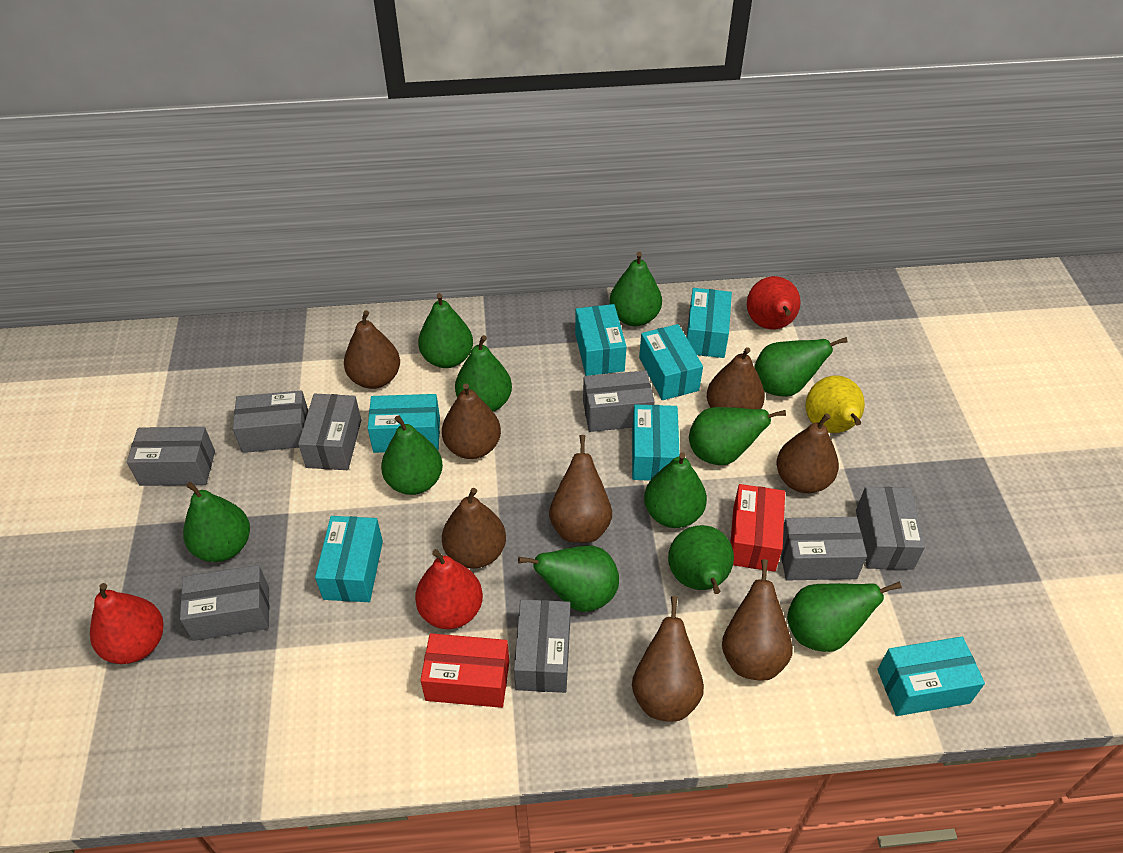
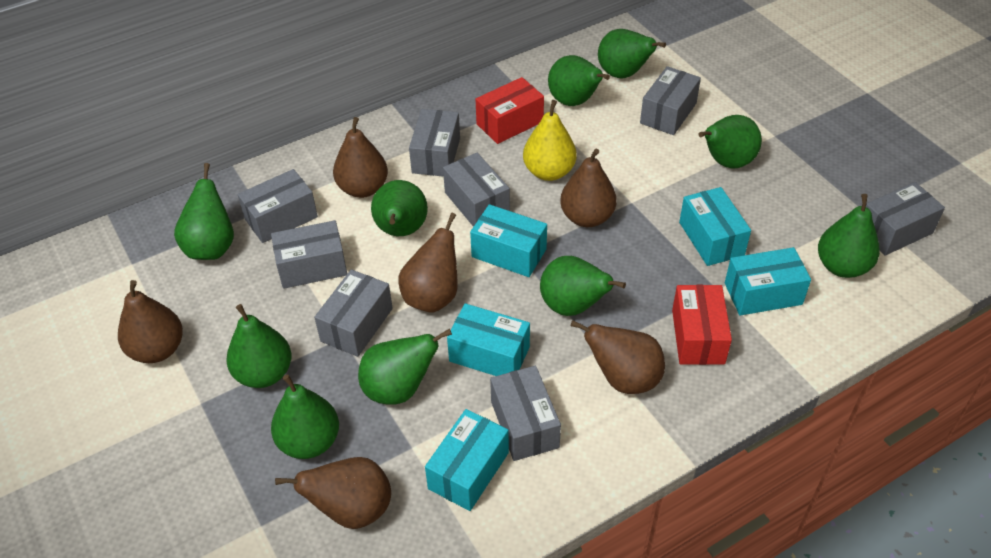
brown pear: [344,311,400,389] [442,384,501,459] [442,488,506,569] [549,435,612,543] [632,596,704,721] [707,347,765,409] [722,559,793,681] [777,413,839,493] = 8 -> [118,280,183,363] [275,457,391,529] [333,117,388,198] [398,213,458,313] [560,149,617,227] [571,320,665,394] = 6
green pear: [183,482,250,562] [381,415,443,495] [418,293,473,368] [455,335,512,412] [518,546,619,612] [609,252,662,326] [644,452,707,528] [668,525,734,594] [689,407,786,465] [754,337,848,397] [787,582,902,652] = 11 -> [174,163,234,260] [226,304,292,388] [271,374,339,459] [358,329,452,405] [371,180,428,236] [540,256,626,316] [548,55,610,106] [598,29,666,79] [698,115,762,168] [818,194,880,278] = 10
red pear: [90,583,164,664] [415,549,483,629] [747,276,801,329] = 3 -> none = 0
turquoise box: [315,516,383,602] [368,394,440,453] [575,304,627,376] [632,404,680,481] [639,324,703,400] [687,288,732,358] [877,637,985,716] = 7 -> [425,409,509,511] [447,303,530,376] [470,204,547,277] [679,187,751,266] [725,247,811,316] = 5

